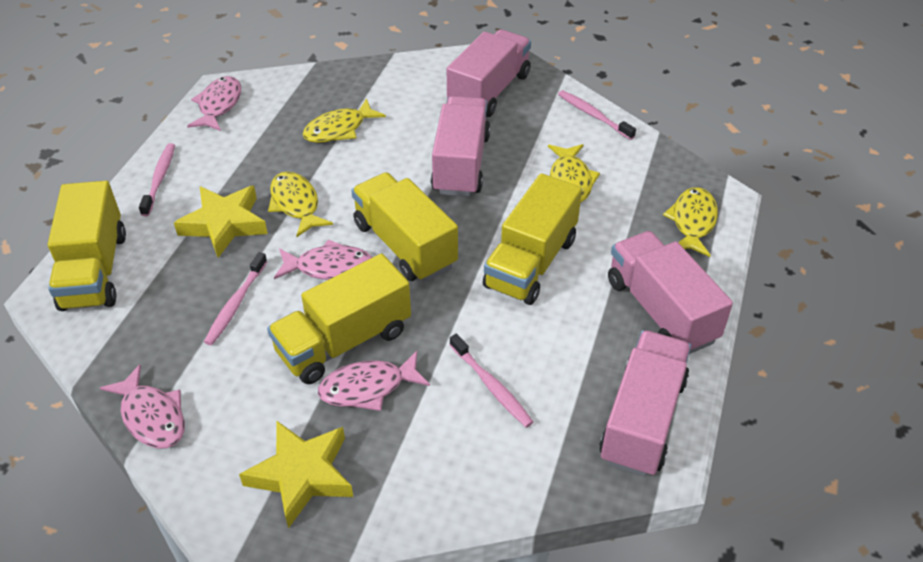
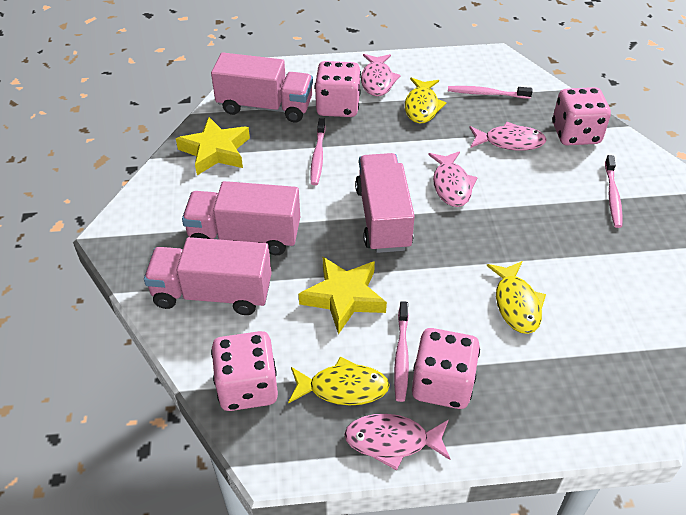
pink dice: none = 0 -> [211,331,278,411] [315,61,361,117] [412,328,480,409] [553,87,611,145] = 4
yellow fish: [268,172,333,237] [303,98,386,143] [548,144,600,203] [663,187,718,257] = 4 -> [288,357,390,406] [405,78,447,123] [487,261,546,334] = 3
yellow truck: [48,181,126,311] [267,254,411,384] [351,172,458,282] [483,173,582,305] = 4 -> none = 0

